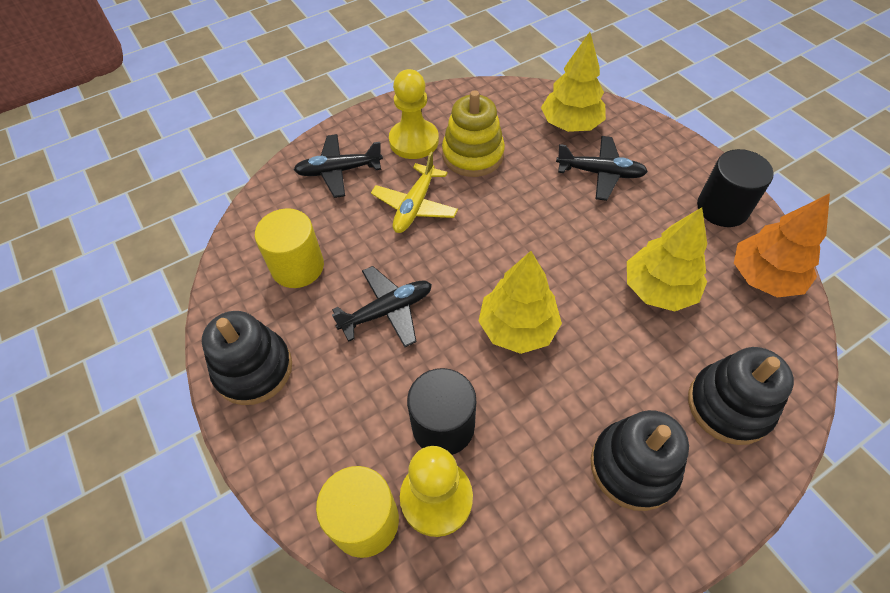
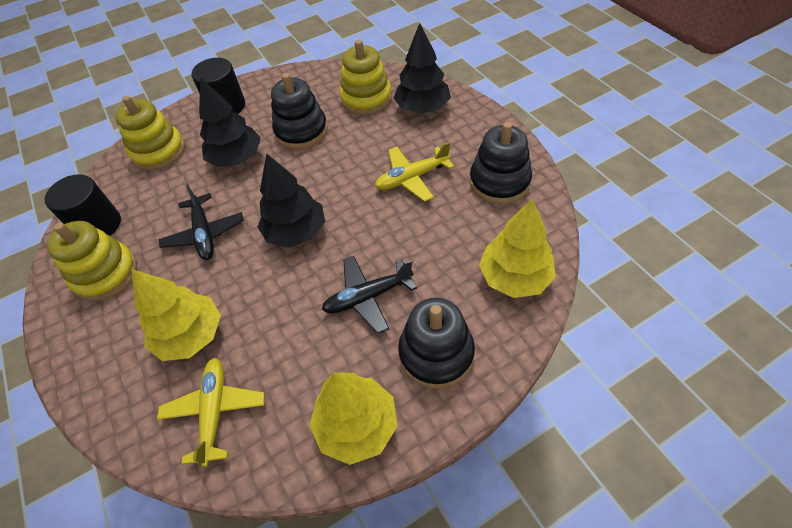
black plane: [294,134,383,198] [332,266,432,347] [556,136,648,201] = 3 -> [158,184,244,260] [322,256,417,334] = 2
black tree: none = 0 -> [199,77,261,167] [258,154,325,248] [394,23,451,114] = 3
orange tree: [734,193,830,298] = 1 -> none = 0
yellow cylinder: [255,208,324,288] [316,466,399,558] = 2 -> none = 0
yellow pawn: [389,69,439,159] [400,446,473,537] = 2 -> none = 0
yellow plane: [371,152,458,233] = 1 -> [157,358,264,467] [375,142,454,202] = 2
yellow stacking toy: [442,90,505,177] = 1 -> [47,221,137,301] [115,95,185,170] [339,40,392,115] = 3

